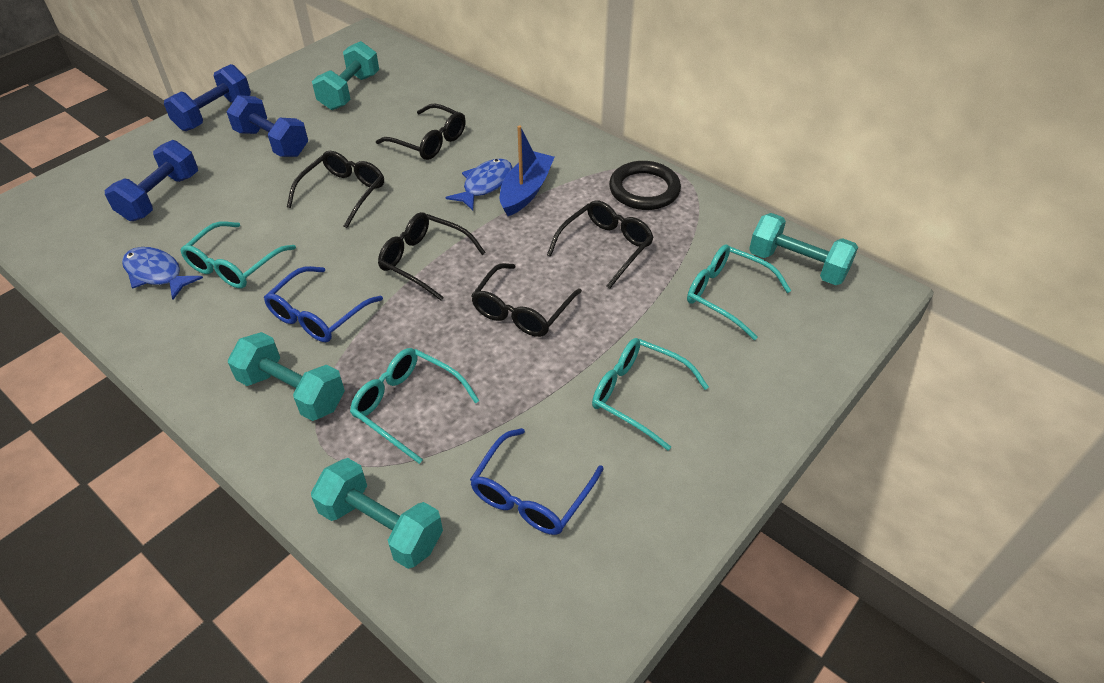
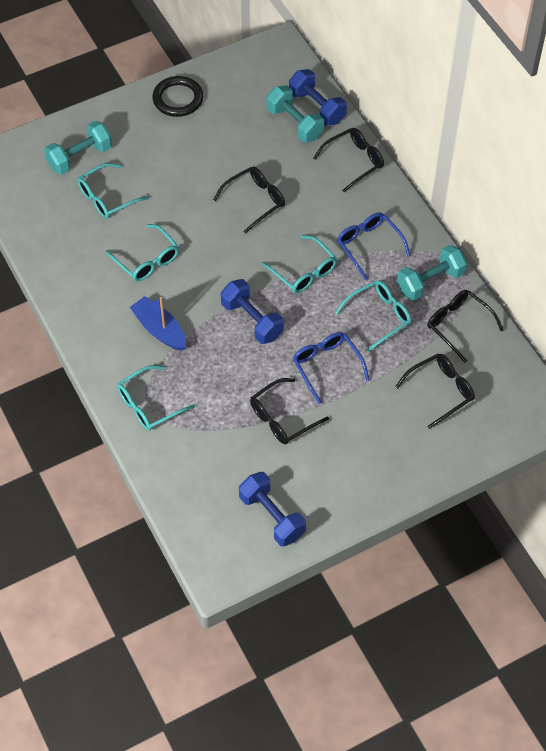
blue fish: [122,247,203,300] [445,158,512,211] = 2 -> none = 0
turquoise dumbbell: [228,332,345,421] [311,458,443,569] [312,41,379,110] [749,213,858,285] = 4 -> [44,121,112,175] [266,85,324,142] [397,245,467,301] = 3
turquoise glasses: [180,221,296,288] [350,348,479,464] [592,338,709,451] [687,244,791,340] = 4 -> [77,163,149,219] [105,224,179,282] [117,365,195,431] [261,235,337,293] [335,280,411,352] = 5

